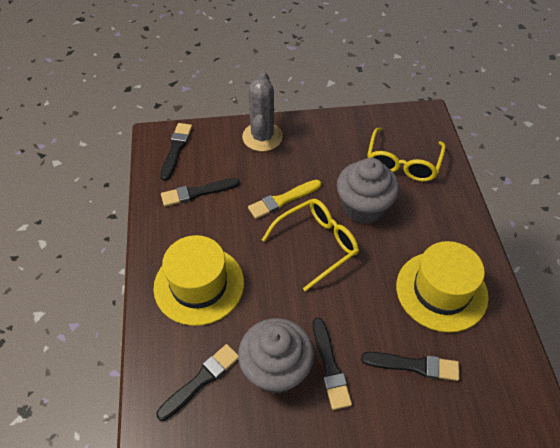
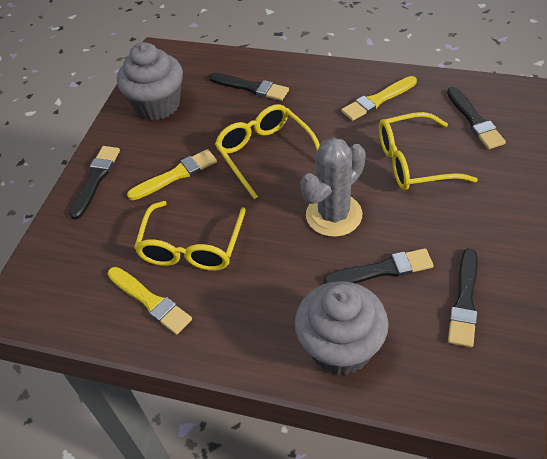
yellow brush: [248,180,321,219] = 1 -> [108,267,192,335] [127,149,217,200] [341,76,417,121] = 3
yellow glasses: [262,199,359,292] [367,128,446,181] = 2 -> [134,201,246,271] [215,104,320,199] [379,112,478,190] = 3
yellow hat: [153,235,244,326] [396,241,489,332] = 2 -> none = 0

